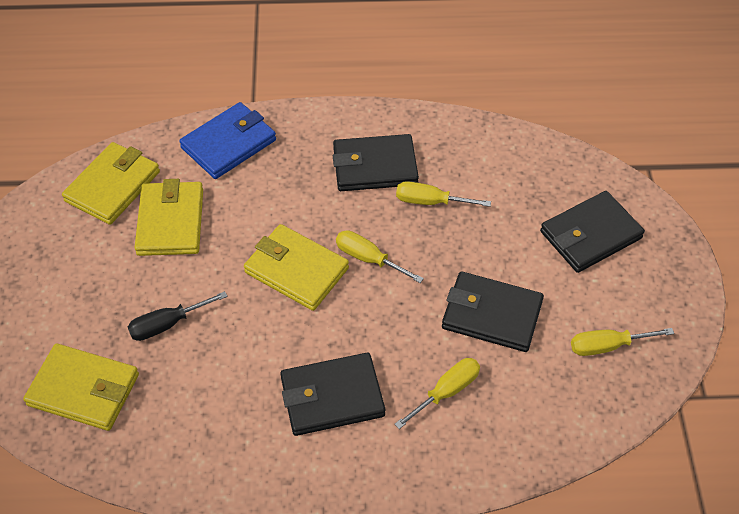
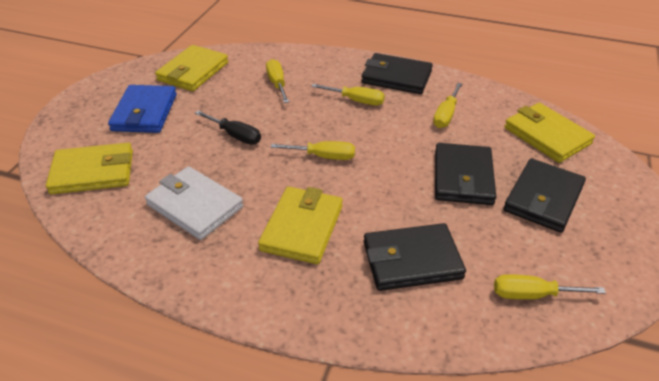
white wallet: none = 0 -> [145,166,243,240] = 1
yellow screwdriver: [336,230,424,283] [394,358,480,429] [396,181,491,207] [571,328,674,356] = 4 -> [266,59,289,103] [270,141,355,160] [311,84,385,106] [433,83,462,128] [494,274,606,299] = 5

